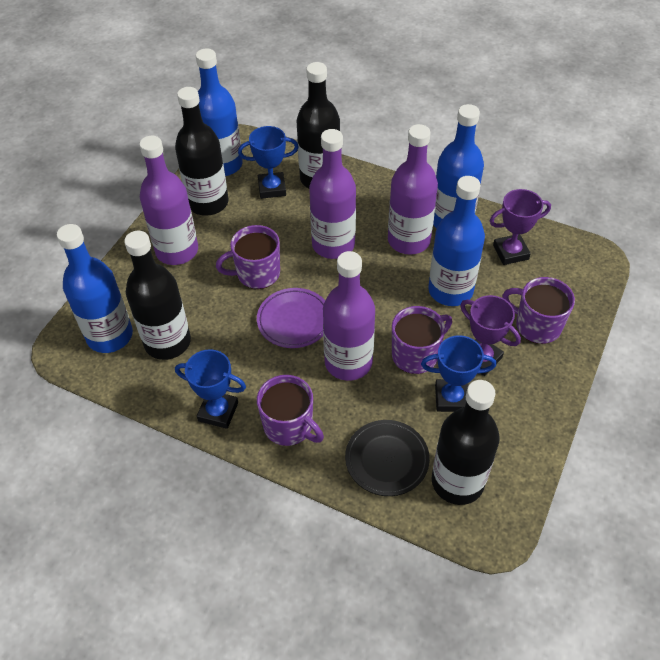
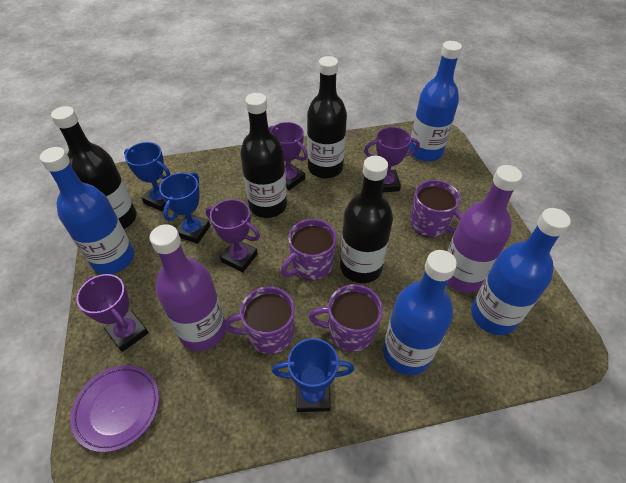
black plate: [345,420,430,496] = 1 -> none = 0
purple bottle: [139,136,198,265] [309,129,356,259] [323,251,375,381] [388,124,438,255] = 4 -> [149,224,226,351] [447,165,522,293] = 2
purple trophy: [460,295,521,376] [490,189,551,265] = 2 -> [76,274,149,352] [206,199,260,272] [269,122,308,190] [364,127,420,193] = 4

